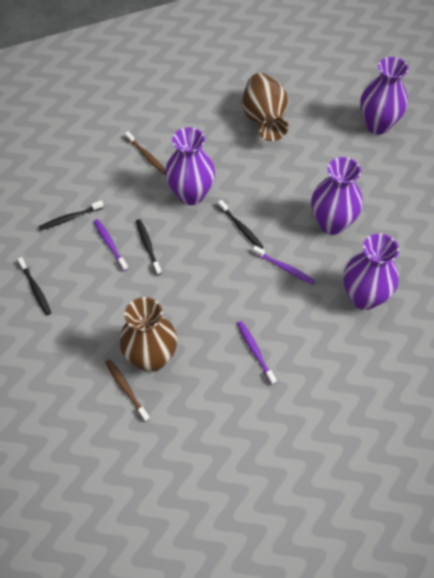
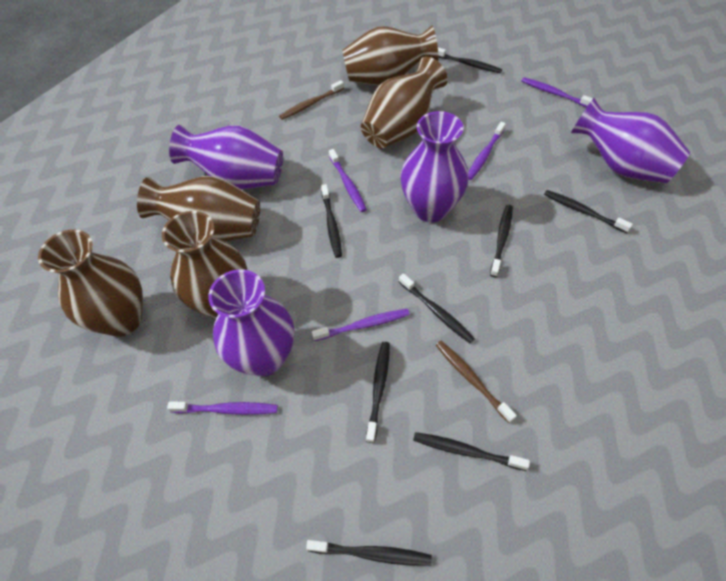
black toothbrush: [18,257,51,315] [38,200,104,231] [136,219,162,275] [218,200,264,249] = 4 -> [306,540,432,566] [321,184,342,258] [366,342,390,443] [399,273,475,343] [413,432,530,471] [438,48,502,73] [490,205,513,277] [544,190,633,233] = 8
brown vase: [119,297,177,372] [242,73,288,141] = 2 -> [38,229,143,337] [137,176,260,242] [162,211,247,319] [342,26,439,85] [361,57,448,149] = 5
purple toothbrush: [94,219,128,271] [237,321,276,385] [253,246,315,285] = 3 -> [167,402,278,415] [312,309,410,341] [329,149,367,212] [468,122,506,180] [521,77,593,107] = 5

